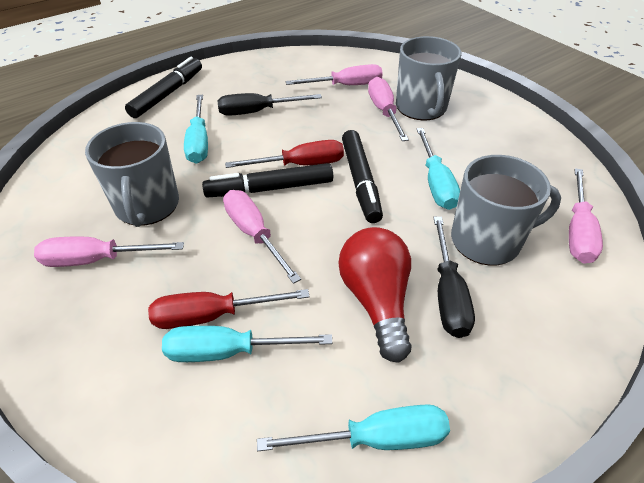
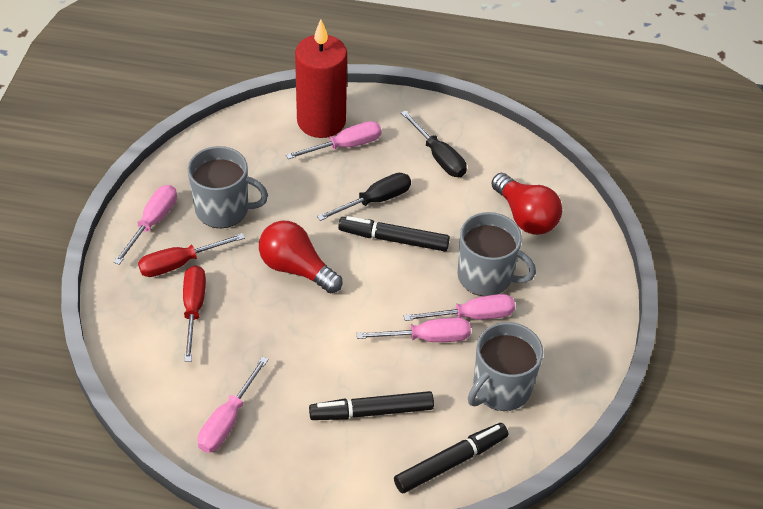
red candle: none = 0 -> [295,19,347,138] = 1
red light bulb: [338,227,412,363] = 1 -> [259,221,342,293] [492,173,562,235] = 2
turquoise screwdriver: [162,326,332,362] [184,95,208,164] [257,404,450,451] [417,128,460,210] = 4 -> none = 0

